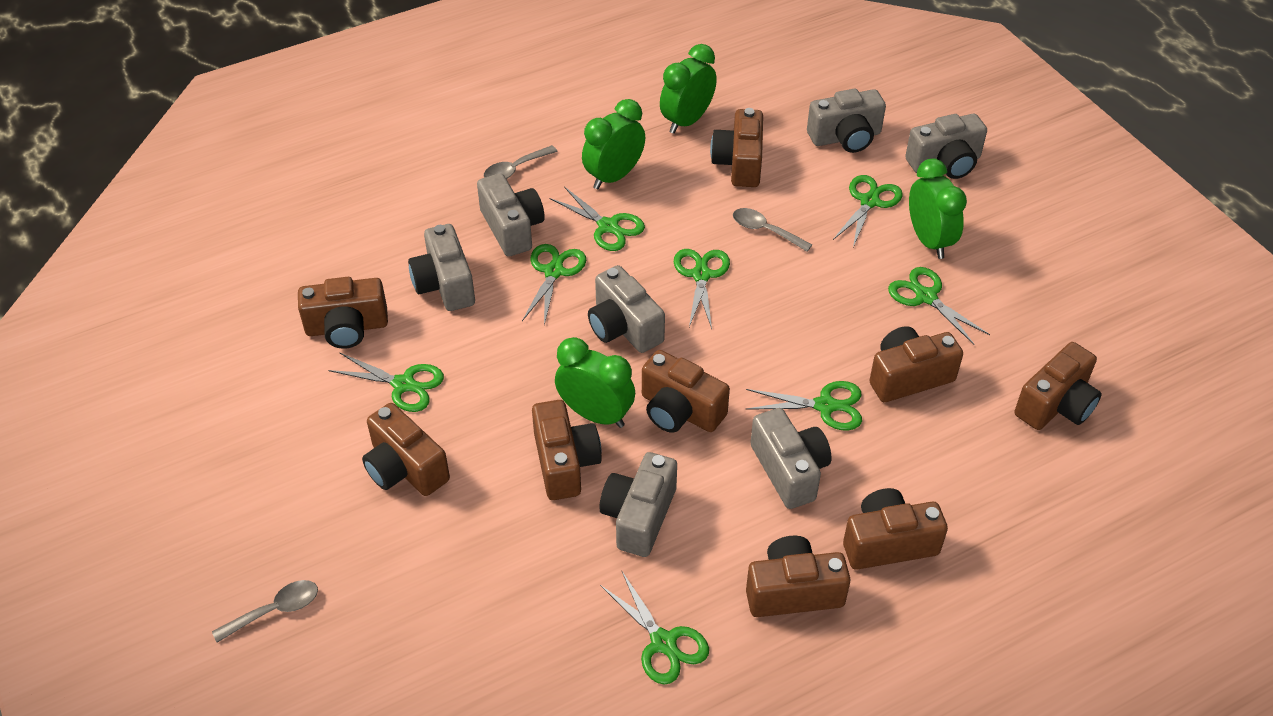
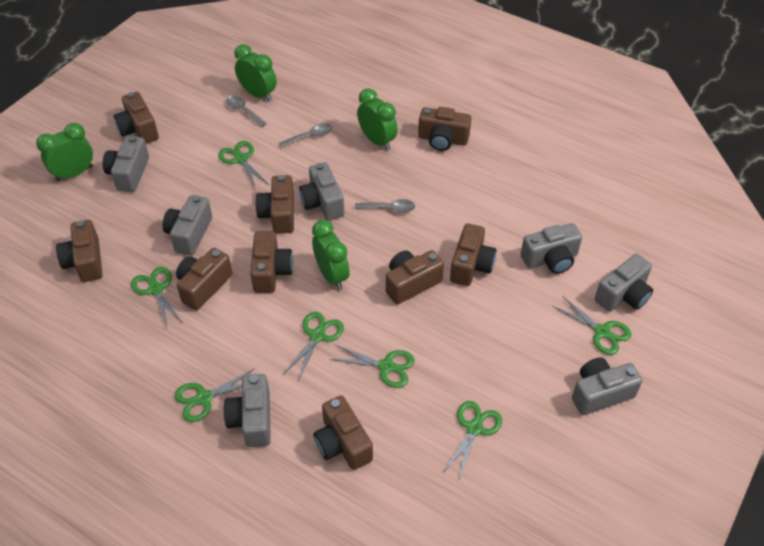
green scissors: [328,352,444,412] [522,244,586,326] [549,187,645,251] [600,570,709,685] [674,249,730,329] [745,381,862,431] [833,175,902,247] [888,267,990,345] = 8 -> [131,267,183,330] [174,368,255,422] [218,141,269,189] [283,312,344,381] [330,345,415,388] [442,401,502,479] [553,296,631,355] = 7

